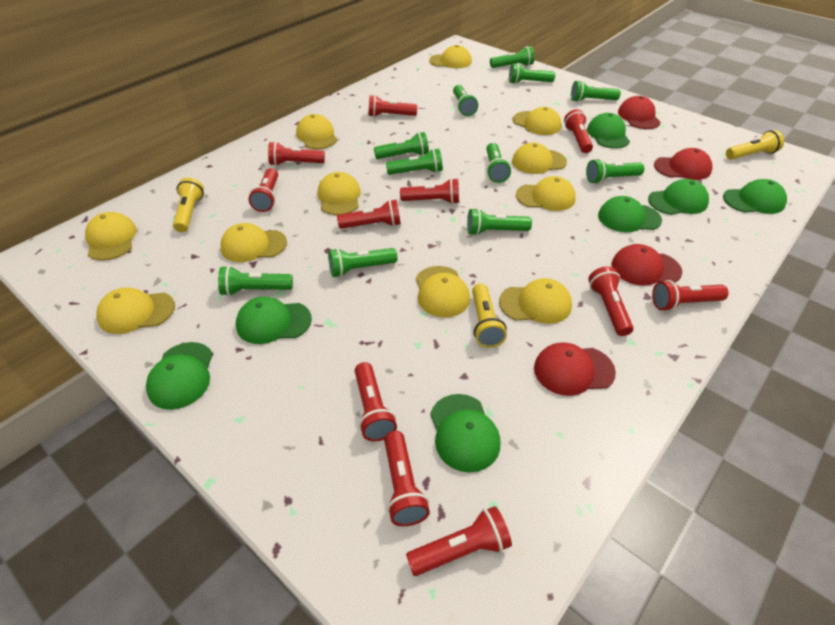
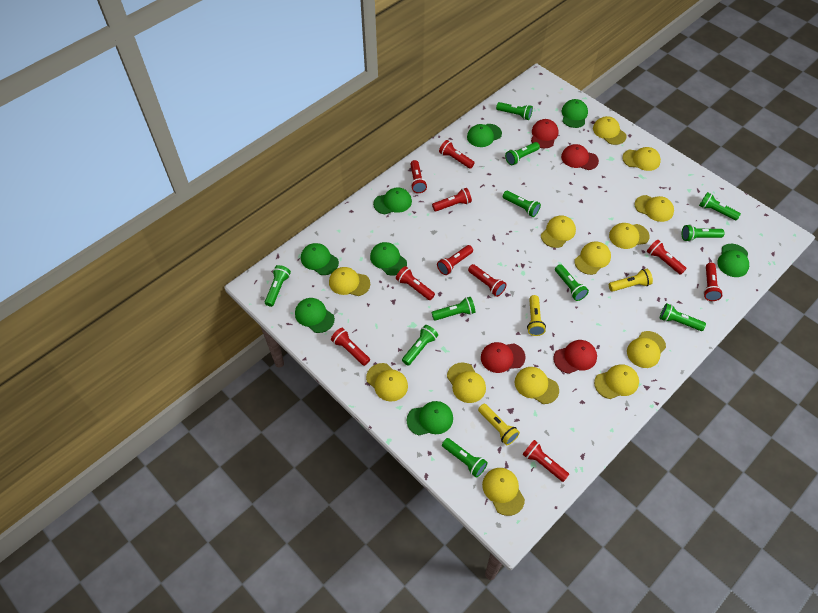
green cap: [146,342,213,410] [236,296,312,344] [430,394,500,473] [587,113,630,148] [598,196,662,232] [648,179,709,215] [723,179,787,214] = 7 -> [295,298,335,333] [301,243,339,275] [370,242,407,276] [373,187,412,214] [407,401,453,436] [467,124,502,147] [562,99,588,128] [717,244,749,277] = 8
red flashlight: [249,168,278,212] [268,142,325,166] [337,199,401,229] [355,362,397,441] [369,95,417,117] [384,431,430,526] [400,178,459,204] [406,506,512,576] [564,109,593,153] [588,266,633,336] [652,280,729,311] = 11 -> [331,328,370,366] [396,266,435,300] [410,160,427,193] [432,188,472,211] [437,245,473,275] [439,140,475,169] [468,264,507,297] [522,440,569,482] [647,239,687,275] [703,263,723,301] = 10
yellow cap: [85,212,137,261] [96,288,175,334] [220,223,287,262] [296,114,337,149] [318,172,361,215] [416,266,470,318] [429,45,472,68] [499,278,572,324] [512,142,567,174] [513,107,561,135] [516,176,576,211] = 11 -> [329,267,370,296] [366,363,408,401] [447,363,486,403] [482,468,525,516] [515,367,559,404] [541,216,576,248] [575,241,611,275] [593,116,627,145] [594,364,639,399] [609,223,650,249] [622,147,661,171] [627,331,666,368] [635,195,674,222] = 13

